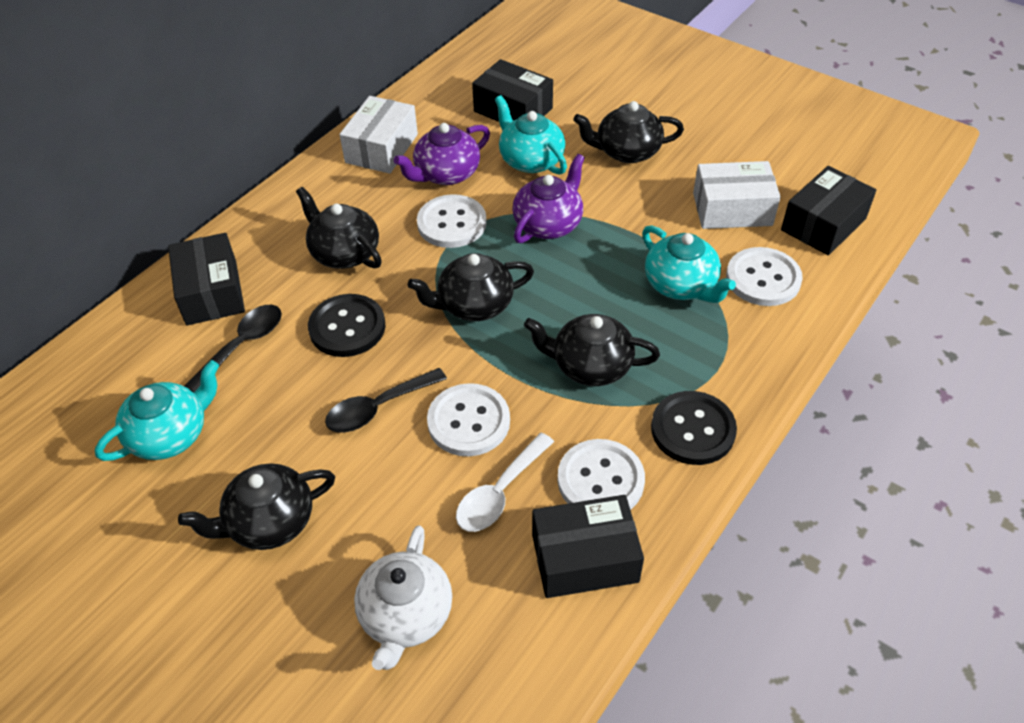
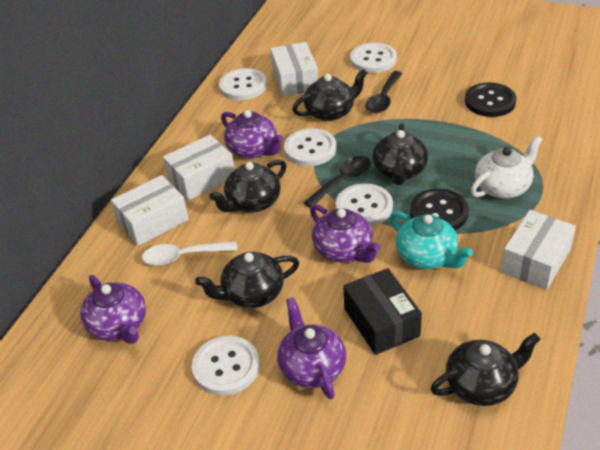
black box: [168,233,245,326] [472,59,553,122] [532,495,644,598] [781,166,876,255] = 4 -> [343,268,422,355] = 1
purple teapot: [394,123,490,185] [512,154,585,243] = 2 -> [80,275,146,344] [221,110,283,158] [277,297,346,399] [310,204,380,263] = 4
turquoise teapot: [95,360,219,461] [495,95,567,175] [642,225,736,303] = 3 -> [389,211,473,269] = 1
white box: [340,96,418,174] [693,161,781,229] = 2 -> [111,175,189,246] [163,135,235,201] [270,42,318,96] [501,210,576,290] = 4
white button: [417,194,487,248] [427,383,510,456] [558,439,645,510] [726,247,803,306] = 4 -> [192,336,260,395] [219,68,267,100] [284,128,337,166] [336,183,393,226] [350,42,397,73] = 5

